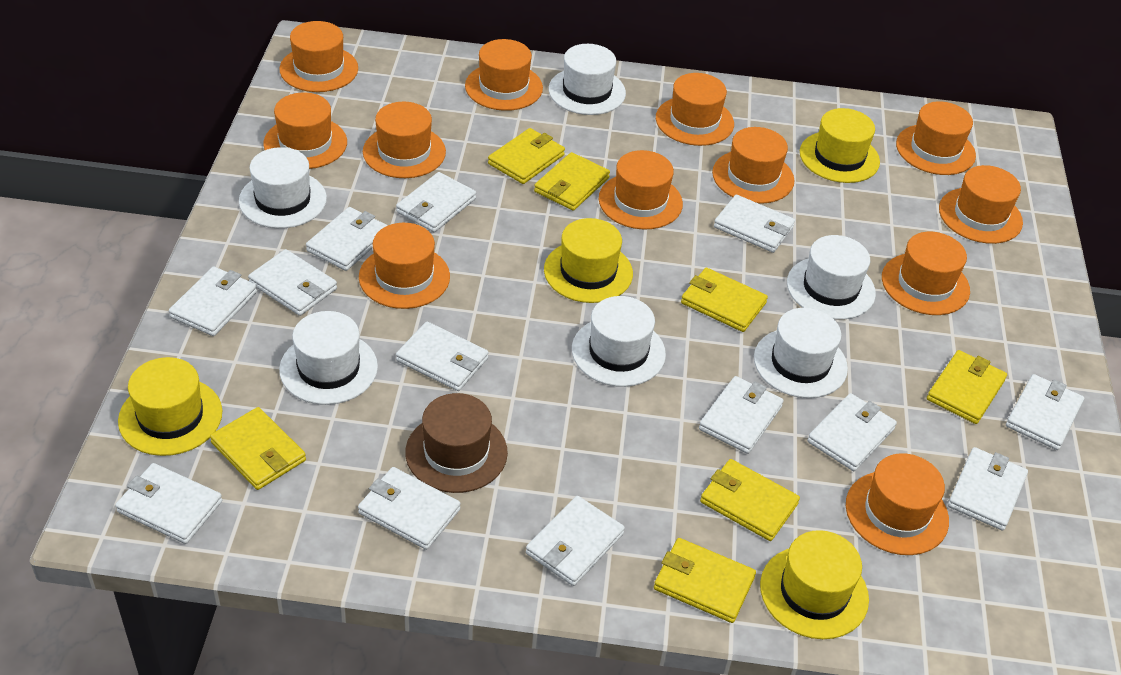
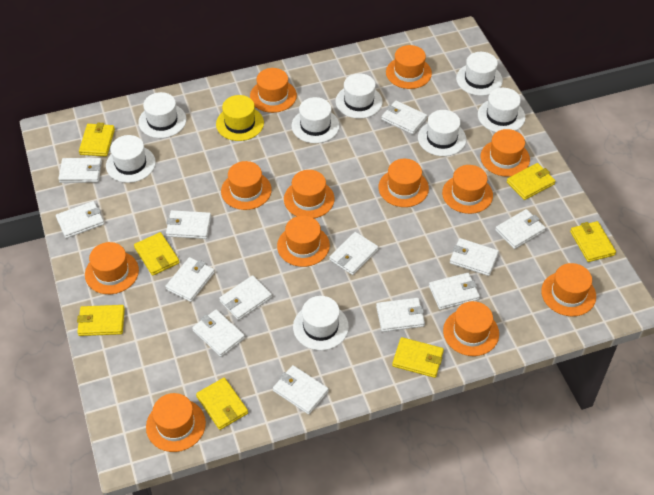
brown hat: [405,393,508,493] = 1 -> none = 0
white hat: [239,147,327,228] [279,311,378,405] [549,44,626,115] [572,296,666,387] [754,308,848,398] [787,235,876,320] = 6 -> [106,135,156,183] [138,92,186,138] [291,97,340,143] [293,296,349,350] [335,73,383,119] [418,110,466,156] [456,52,503,96] [478,88,525,132] = 8
yellow hat: [118,357,222,456] [544,218,633,303] [760,530,869,639] [800,108,880,183] = 4 -> [216,95,264,141] = 1

